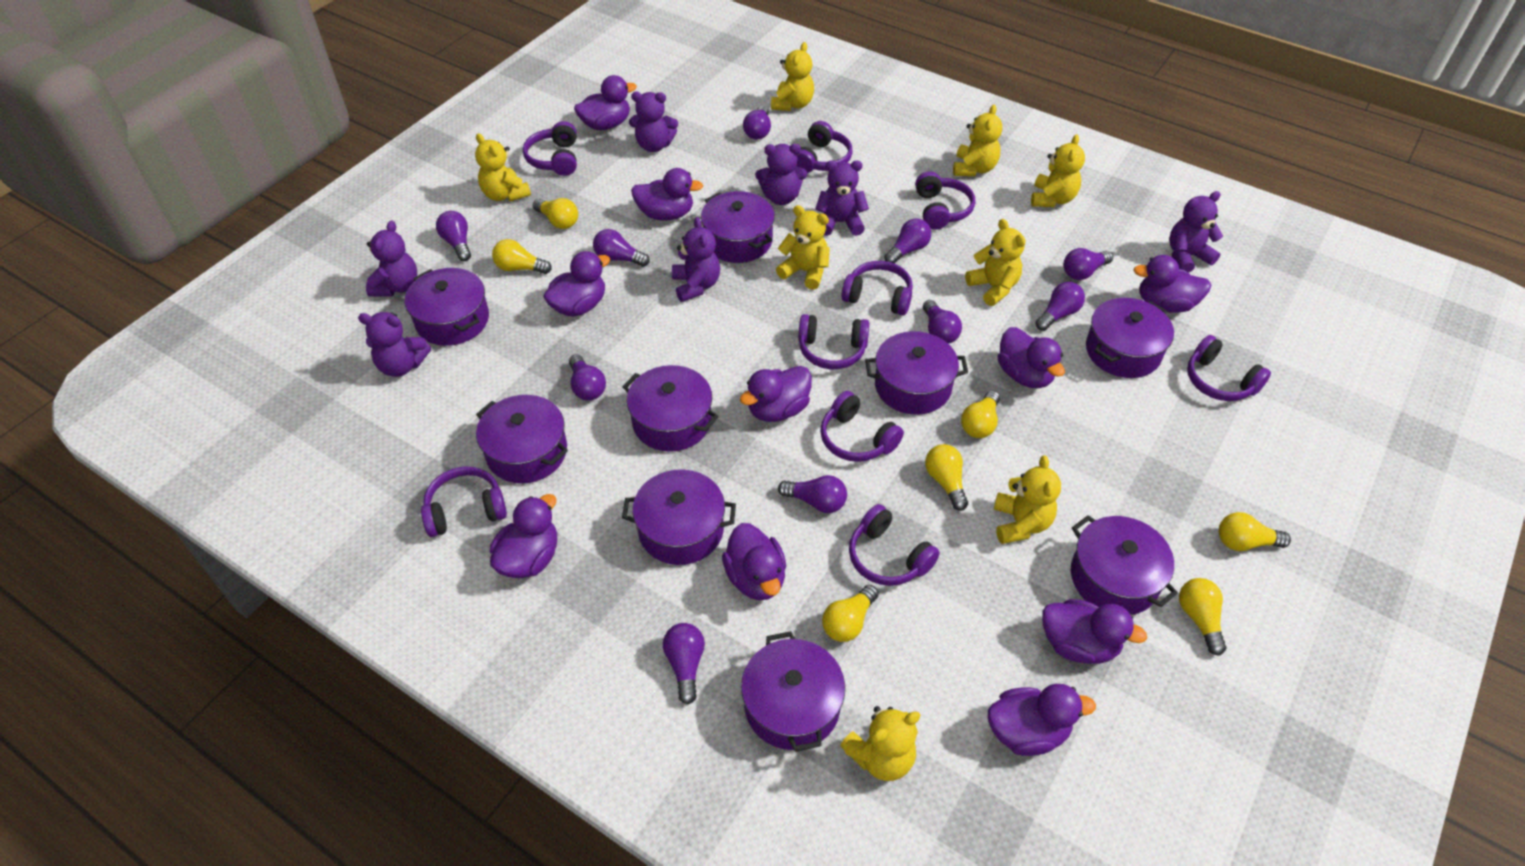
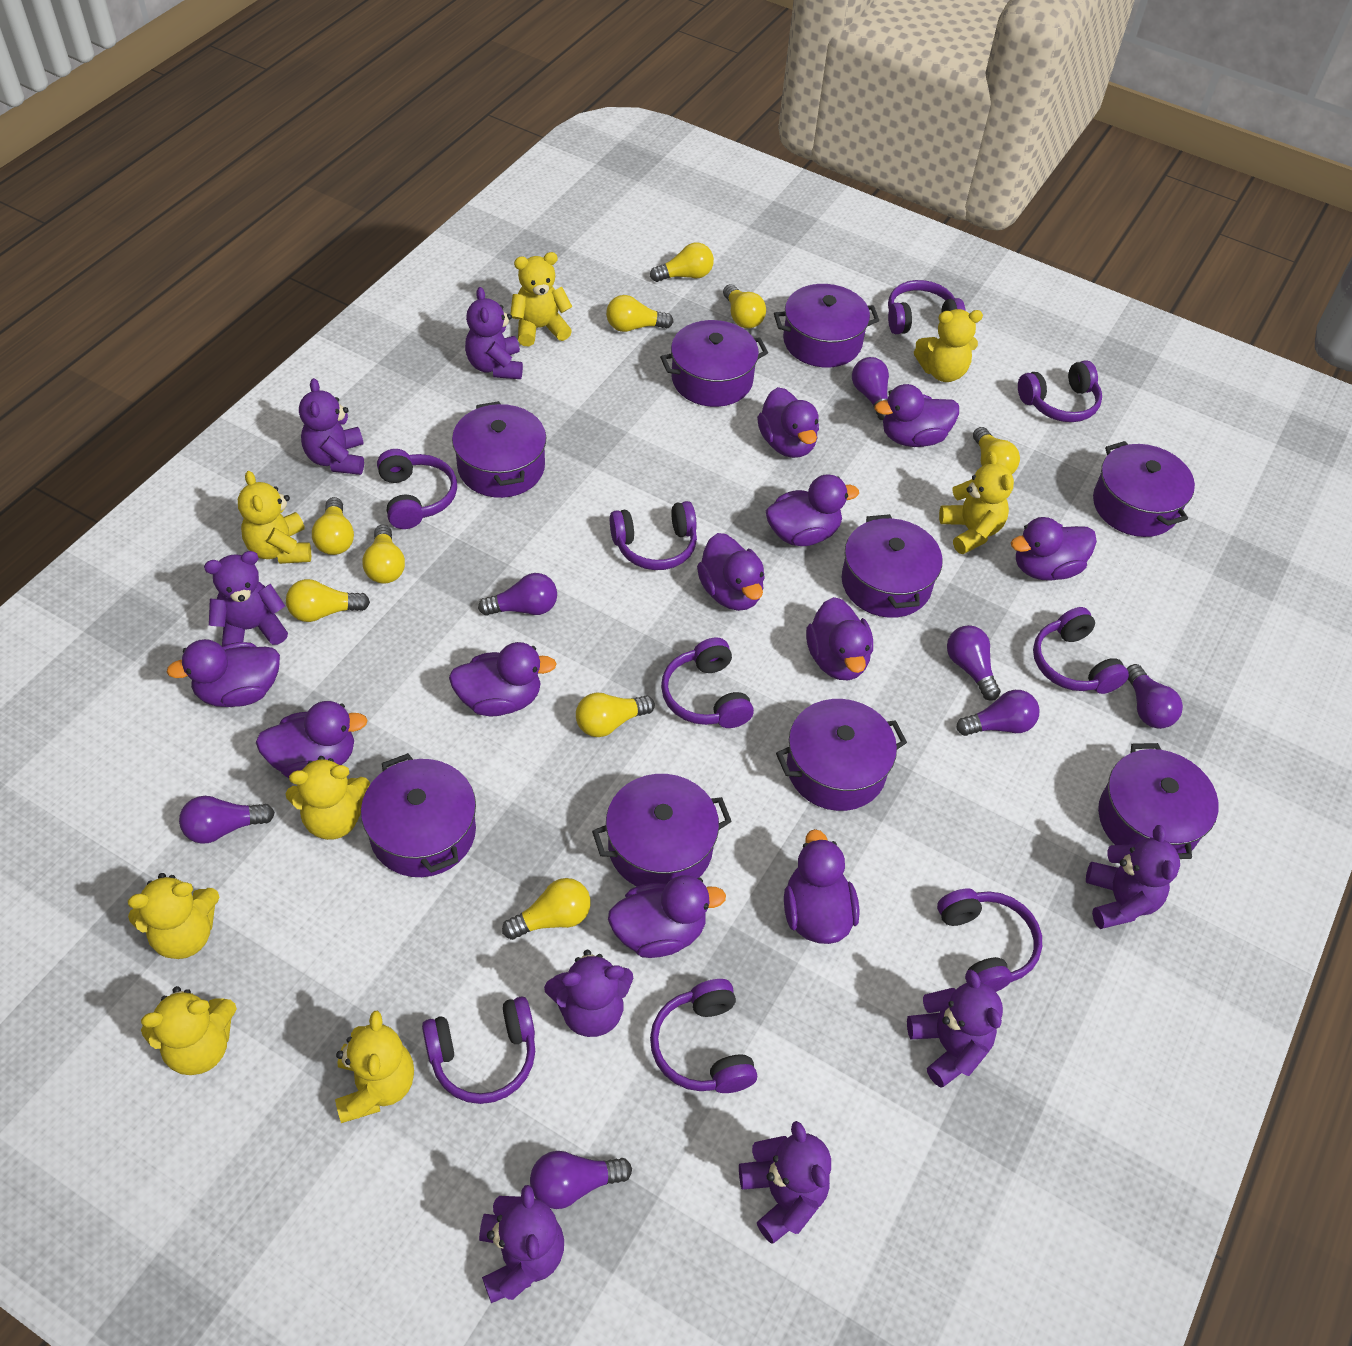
purple duck: [490,494,557,578] [543,251,610,316] [574,75,637,130] [631,168,703,221] [722,523,786,600] [740,366,812,422] [988,684,1096,756] [998,327,1065,388] [1042,599,1147,664] [1133,255,1211,313] = 10 -> [167,639,280,707] [256,701,368,778] [449,642,557,716] [608,875,726,958] [697,533,765,611] [757,387,819,458] [766,474,859,546] [784,829,859,944] [806,597,873,680] [875,384,959,447] [1011,517,1097,581] = 11
purple light bulb: [436,211,471,261] [569,354,606,400] [593,229,650,267] [663,623,705,704] [743,106,771,139] [778,475,847,513] [884,218,931,264] [923,300,962,344] [1035,282,1085,331] [1064,248,1113,280] = 10 -> [179,796,275,844] [478,573,557,616] [530,1151,632,1209] [852,357,889,420] [947,625,1001,701] [956,690,1040,736] [1127,664,1183,729] = 7
purple teddy bear: [358,312,431,377] [366,221,417,297] [629,92,678,152] [672,217,720,302] [755,144,807,205] [815,161,869,236] [1169,191,1223,273] = 7 -> [204,551,288,646] [299,378,364,475] [465,287,523,379] [479,1185,564,1303] [544,950,633,1037] [739,1121,831,1244] [907,969,1003,1088] [1086,825,1180,929] = 8
yellow light bulb: [492,239,552,274] [533,198,578,229] [822,585,879,642] [925,444,968,511] [961,390,1000,438] [1179,578,1227,656] [1219,512,1291,551] = 7 -> [286,579,370,622] [312,497,354,555] [362,525,405,584] [502,878,591,940] [576,692,655,737] [606,295,673,332] [650,243,714,282] [723,284,766,329] [973,427,1020,474] = 9

